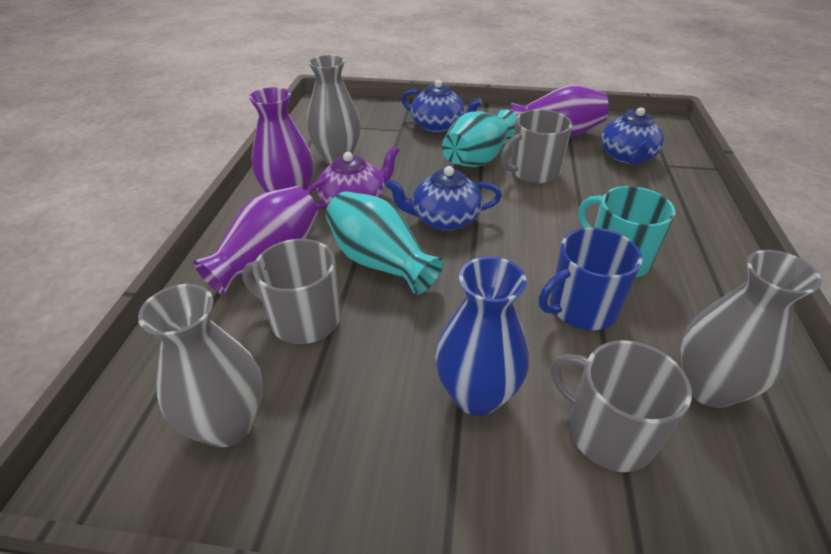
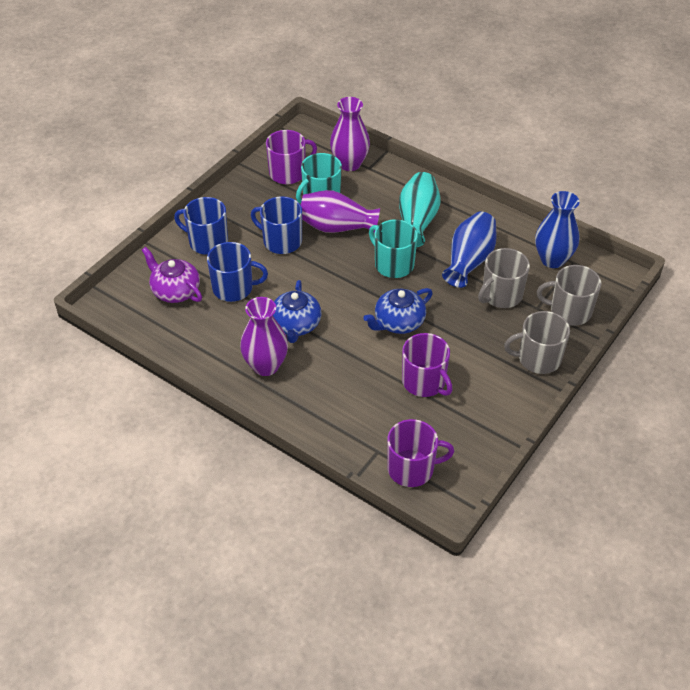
blue mug: [539,228,642,330] = 1 -> [174,197,228,255] [207,242,268,302] [251,196,302,254] = 3
blue teapot: [385,166,502,230] [401,80,483,133] [601,107,664,165] = 3 -> [273,280,321,343] [363,288,433,334] = 2
blue vase: [435,256,529,416] = 1 -> [442,211,497,288] [535,191,580,268] = 2
grey vase: [138,284,263,447] [307,55,361,165] [680,250,822,408] = 3 -> none = 0
purple mug: none = 0 -> [266,130,317,184] [387,419,454,487] [402,333,453,397] = 3
turquoise mug: [578,186,676,277] = 1 -> [296,153,342,204] [369,219,418,278] = 2
turquoise vase: [326,191,444,295] [442,109,517,167] = 2 -> [399,172,440,247] = 1

